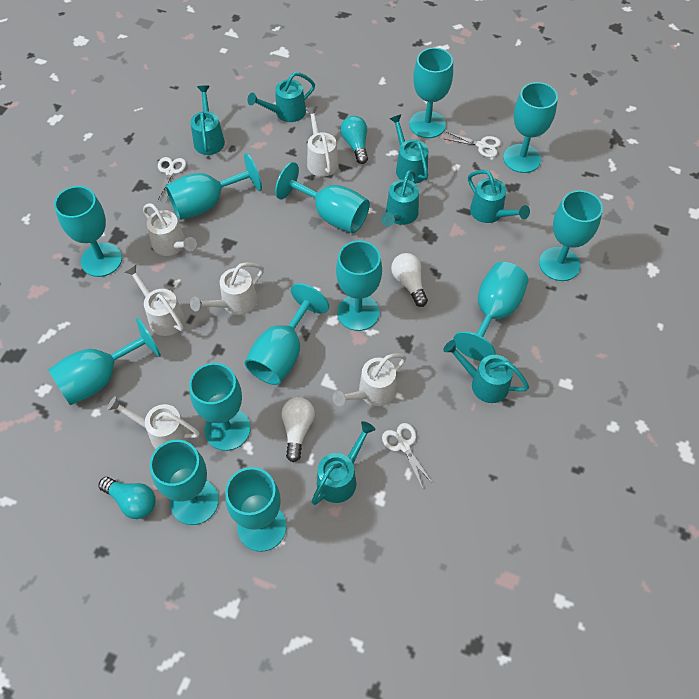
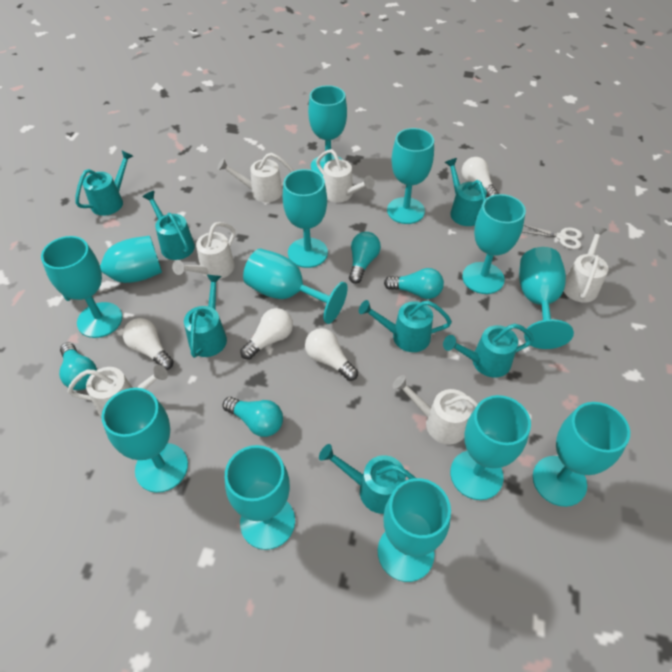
turquoise light bulb: [98,477,156,519] [340,116,368,164] = 2 -> [59,342,97,390] [223,397,283,437] [349,232,381,284] [384,268,444,299] = 4
white light bulb: [281,397,315,462] [391,253,428,307] = 2 -> [123,318,174,370] [240,308,293,360] [305,328,358,381] [462,157,499,198] = 4
white scissors: [157,157,186,201] [382,423,433,488] [445,132,501,158] = 3 -> [523,225,582,249] = 1

